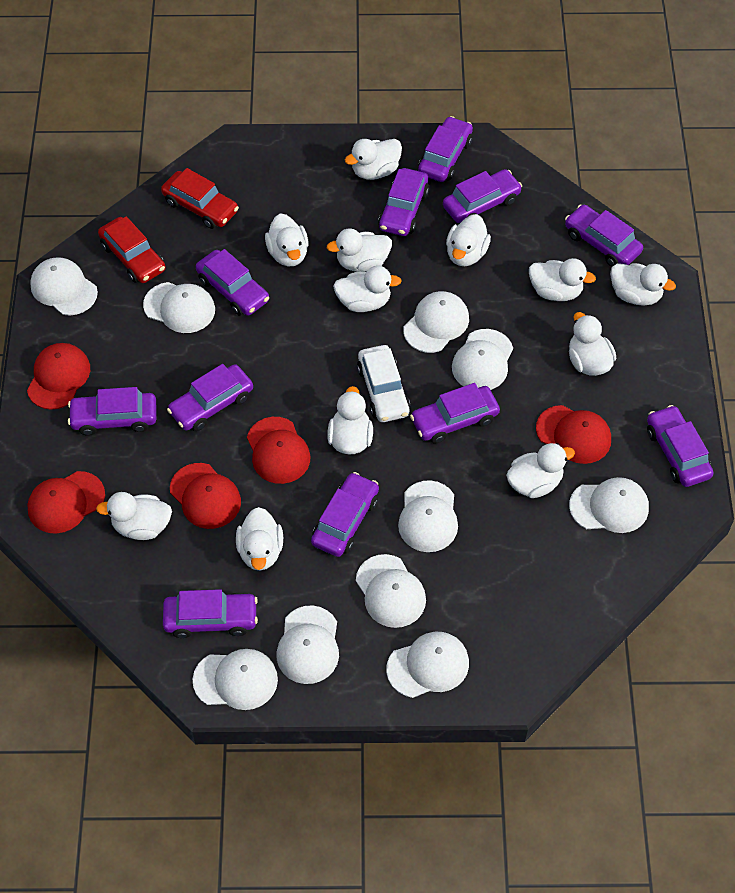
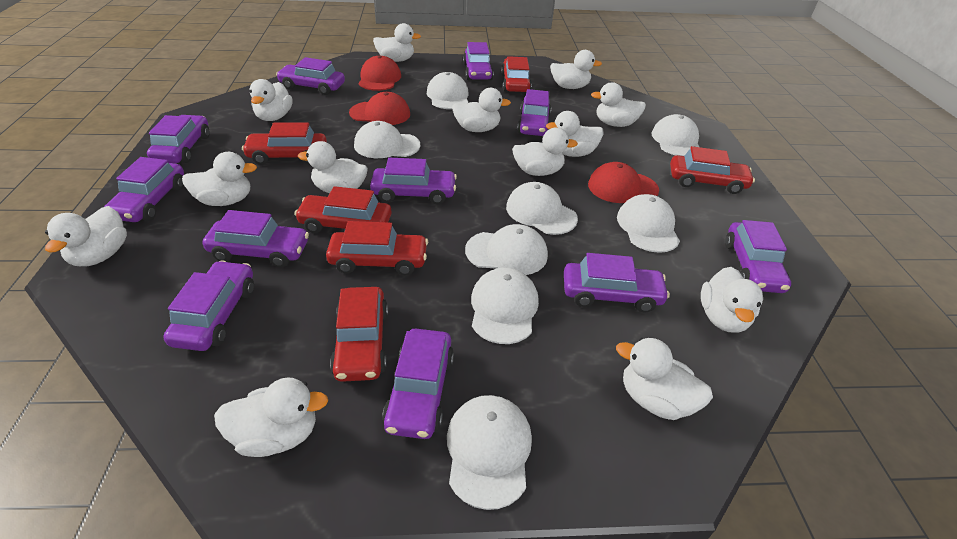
red cap: [27,343,90,410] [27,471,105,534] [170,463,241,529] [247,417,310,484] [536,405,611,464] = 5 -> [349,92,410,125] [359,55,401,91] [588,162,659,203] = 3
red car: [98,216,166,283] [161,168,239,229] = 2 -> [242,123,327,165] [294,186,392,233] [326,221,428,276] [330,287,388,382] [501,56,532,92] [670,146,755,194] = 6
white cap: [30,257,98,316] [143,282,215,333] [193,649,278,710] [276,605,339,684] [356,554,426,628] [386,632,469,698] [398,480,458,552] [403,291,469,353] [452,329,513,390] [569,477,649,533] = 10 -> [354,121,420,158] [427,72,469,109] [447,395,532,510] [465,224,548,275] [471,268,539,344] [506,182,578,235] [617,194,680,253] [652,114,699,156] = 8
white car: [357,345,410,422] = 1 -> none = 0
white duck: [96,492,172,540] [236,507,283,571] [265,214,309,266] [327,228,392,272] [327,386,373,454] [333,266,402,312] [345,139,402,180] [446,214,491,266] [506,443,575,498] [529,258,596,301] [569,312,616,376] [610,263,676,306] = 12 -> [45,206,127,267] [182,152,257,206] [214,377,328,457] [250,79,293,121] [298,141,368,193] [373,23,421,62] [452,88,511,132] [512,128,578,176] [546,111,604,157] [550,50,602,89] [591,82,646,127] [616,338,713,420] [701,267,763,333] = 13

